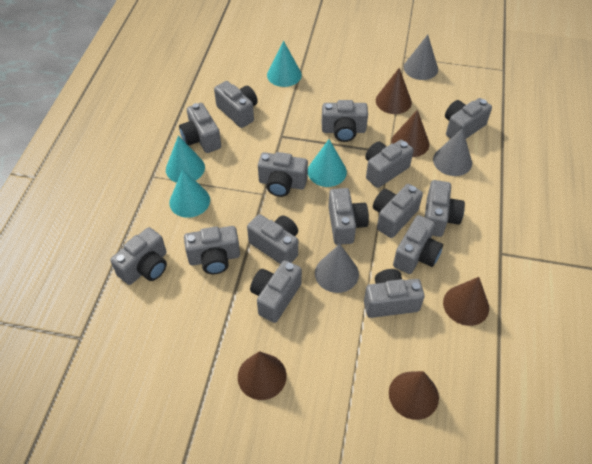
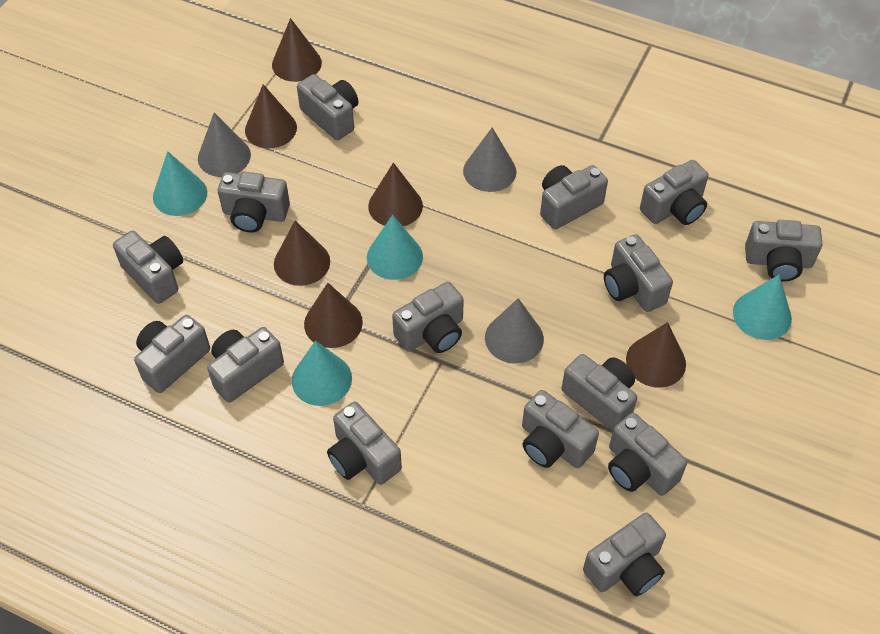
brown cone: [238,351,287,400] [376,68,412,114] [389,371,439,420] [391,110,429,157] [443,277,489,326] = 5 -> [245,84,297,148] [272,18,322,82] [274,221,330,286] [304,283,363,348] [368,163,423,226] [626,322,686,388] = 6

